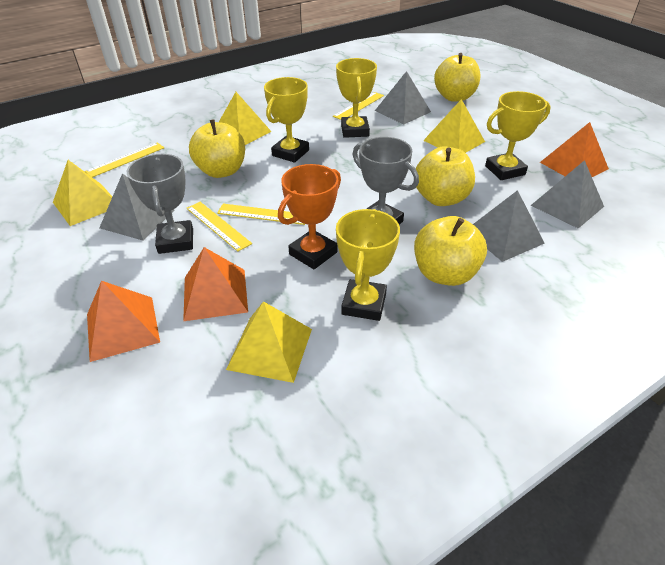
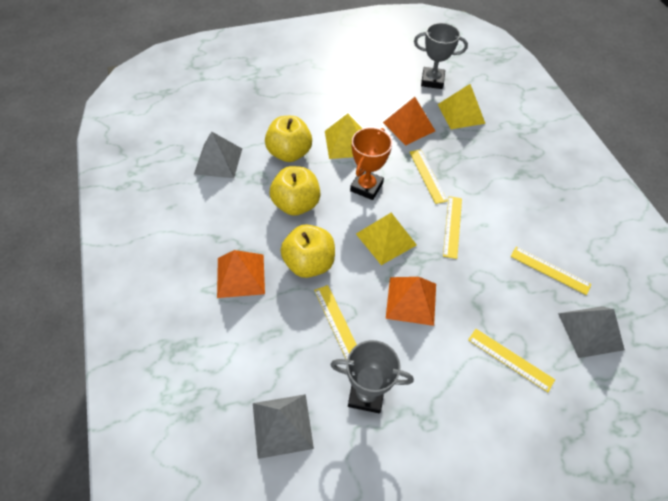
grey pyramid: [100,173,175,240] [375,71,431,125] [473,190,545,262] [531,160,604,229] = 4 -> [194,131,242,178] [253,394,314,459] [558,306,625,358] = 3
yellow apple: [189,119,245,178] [414,216,487,286] [416,147,475,206] [434,53,481,102] = 4 -> [265,116,312,162] [270,166,320,216] [280,224,335,278] = 3
yellow pyramid: [53,160,112,226] [219,92,272,145] [226,301,312,383] [423,99,485,153] = 4 -> [325,114,362,159] [356,213,417,265] [438,84,485,129] = 3
yellow ruler: [85,142,164,177] [186,202,252,252] [217,204,305,225] [333,92,384,120] = 4 -> [314,285,357,359] [409,149,448,204] [443,196,462,259] [468,329,555,392] [510,247,592,295] = 5
yellow trophy: [264,77,309,163] [336,58,377,138] [336,209,400,321] [485,91,551,180] = 4 -> none = 0

